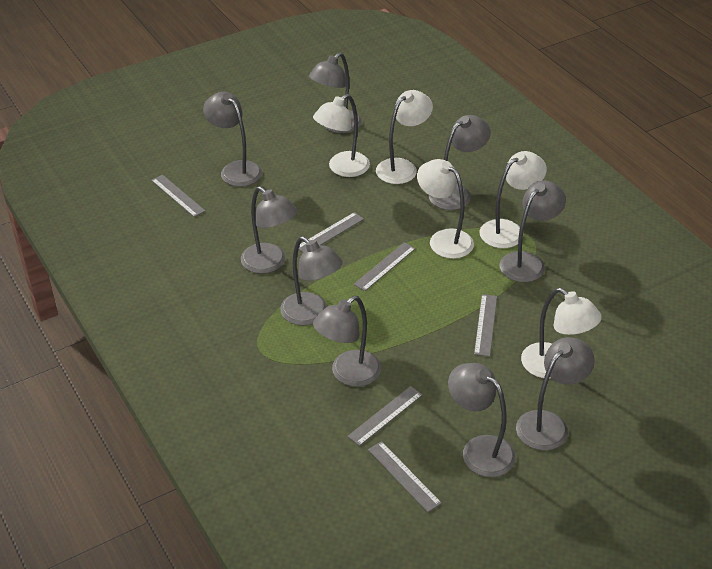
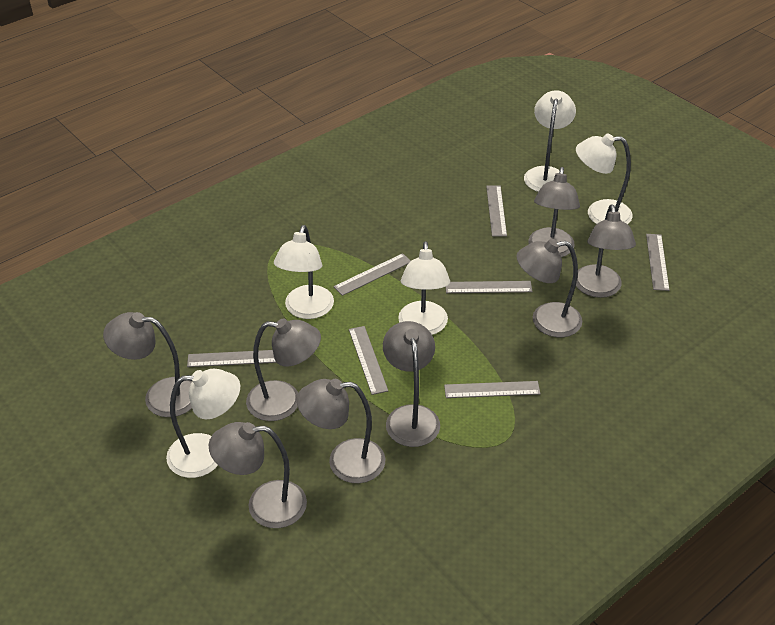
grey lamp: [203,92,262,187] [241,186,297,274] [280,236,343,326] [309,52,362,133] [313,296,381,387] [429,115,491,210] [448,363,516,477] [500,180,566,282] [516,337,595,451] = 9 -> [103,312,192,417] [209,422,307,528] [246,318,321,421] [297,379,386,483] [383,321,440,447] [516,239,582,337] [528,167,580,257] [576,204,636,298] = 8
grey ruler: [151,175,205,217] [299,212,364,253] [347,386,423,446] [354,242,415,291] [368,441,442,512] [474,294,497,357] = 6 -> [187,350,277,367] [333,253,411,296] [349,326,388,395] [444,381,541,398] [446,281,533,293] [486,185,507,237] [646,234,669,291] = 7

